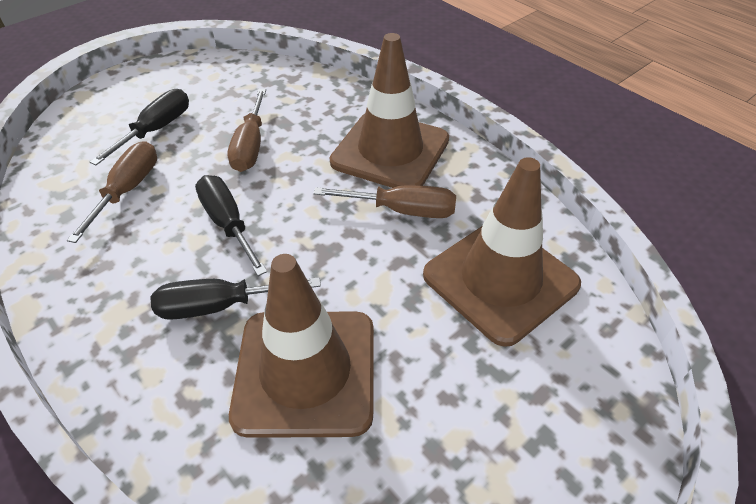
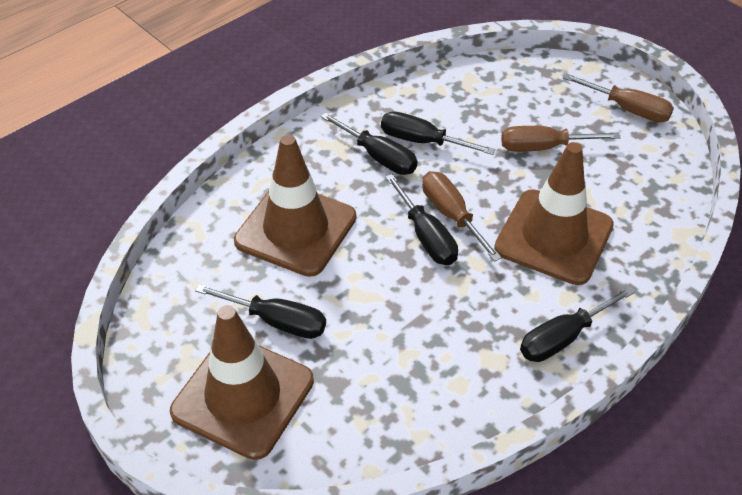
black screwdriver: [90,89,189,165] [151,277,321,320] [195,175,267,276] = 3 -> [195,284,326,339] [321,112,417,175] [381,111,495,155] [385,174,458,265] [520,286,635,362] = 5

